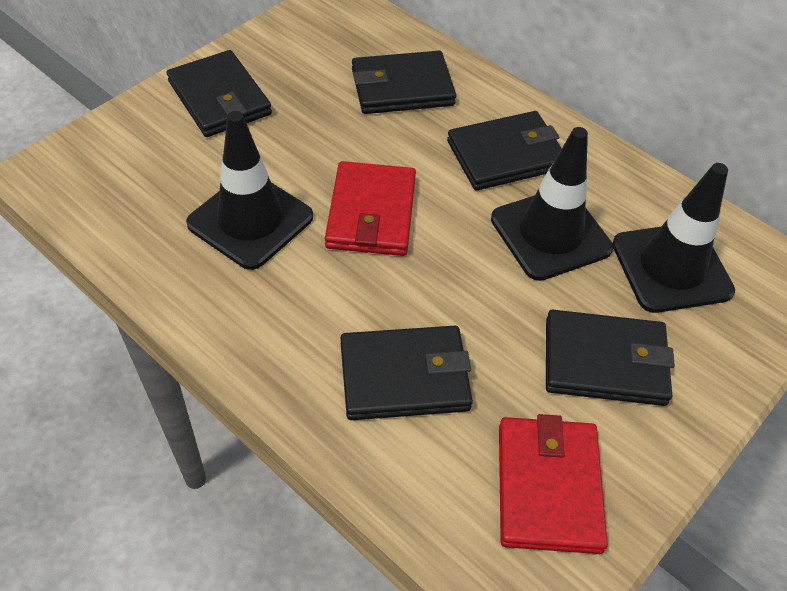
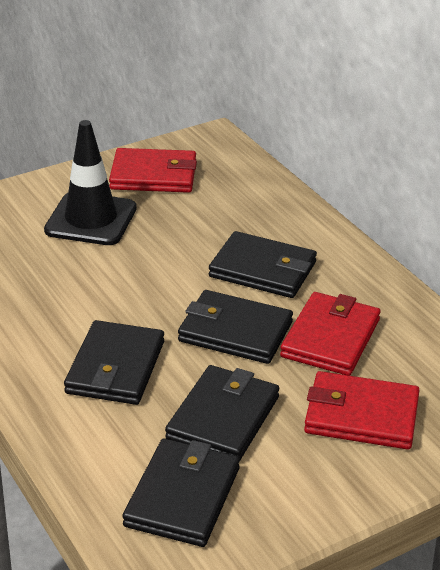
black traffic cone: [186,111,313,270] [491,127,613,281] [612,163,735,313] = 3 -> [44,120,137,245] = 1
red wallet: [325,161,416,256] [499,414,608,554] = 2 -> [109,148,197,193] [280,292,381,376] [304,371,419,450] = 3

